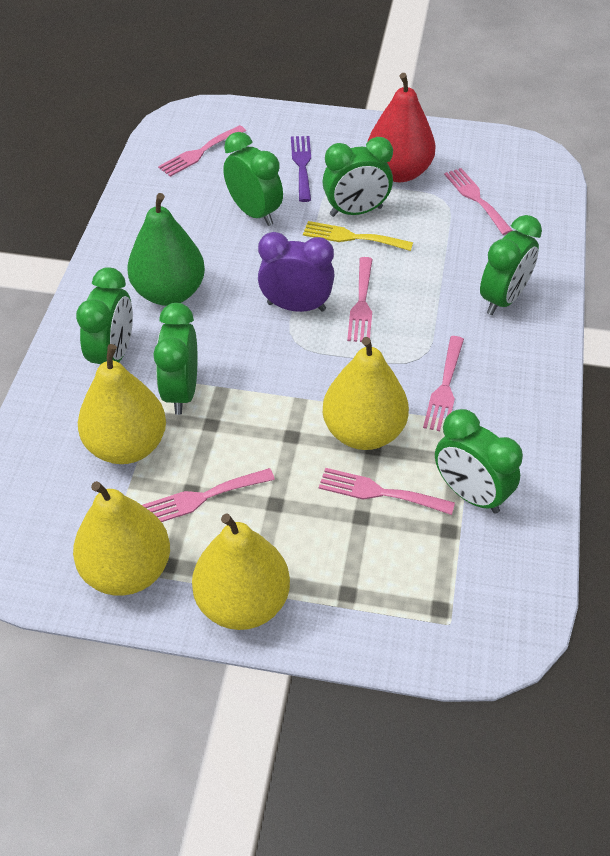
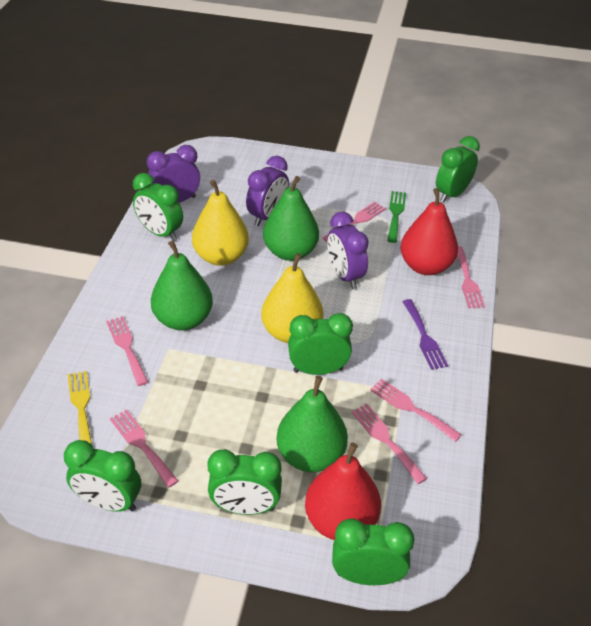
green fork: none = 0 -> [387,191,406,243] = 1
green pear: [127,193,205,306] = 1 -> [151,241,213,331] [263,176,319,261] [277,376,348,472] = 3
purple clock: [258,232,335,312] = 1 -> [147,145,200,203] [246,156,289,226] [327,212,369,289] = 3
red pear: [368,73,435,182] = 1 -> [305,443,381,540] [400,188,458,275] = 2
yellow pear: [73,481,170,596] [78,344,166,464] [192,514,290,630] [323,337,409,450] = 4 -> [192,180,249,266] [261,253,323,343] = 2

